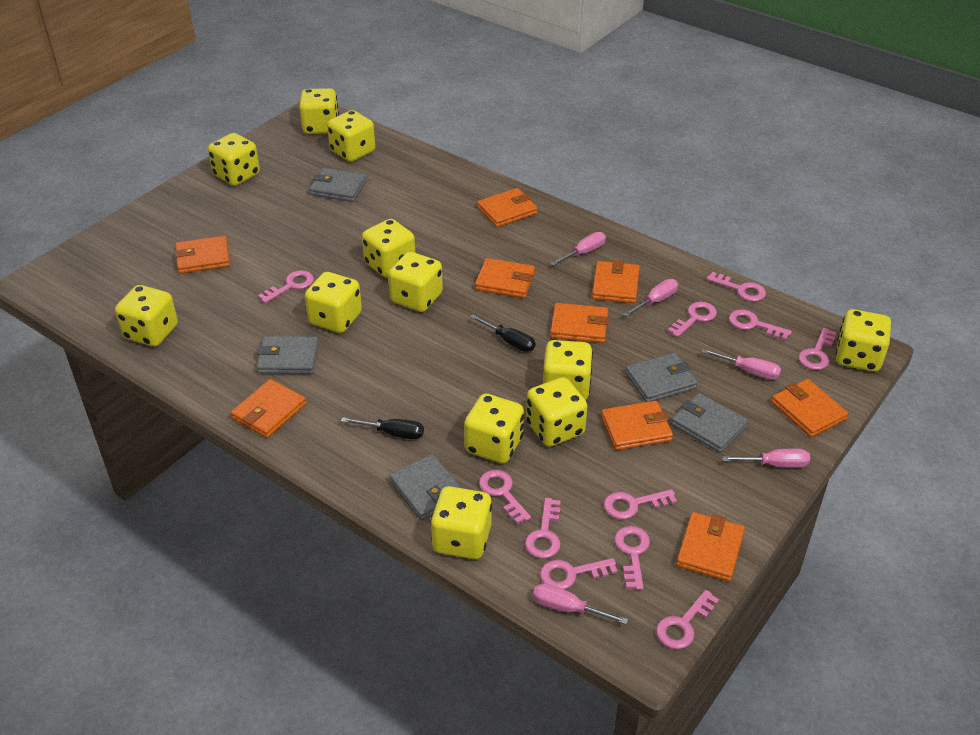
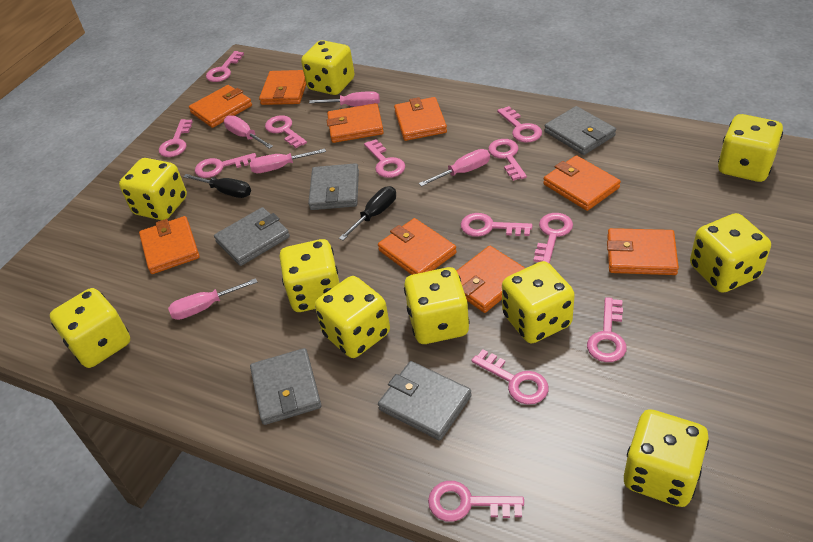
pink key: [258,270,314,304] [479,470,531,524] [525,498,561,559] [540,558,618,590] [604,489,677,519] [614,526,650,590] [656,590,719,649] [667,302,717,338] [706,272,766,302] [729,309,792,340] [798,328,836,370] = 11 -> [159,119,193,157] [195,153,256,178] [206,51,244,82] [265,115,307,148] [364,139,405,178] [428,481,524,522] [461,213,532,237] [471,349,548,405] [488,139,527,181] [497,106,542,143] [534,213,573,264] [587,297,627,362] = 12
yellow dice: [115,285,178,347] [208,133,260,186] [299,88,339,134] [305,272,362,333] [327,110,375,162] [362,219,415,278] [388,252,443,312] [430,486,492,559] [464,394,524,464] [526,377,587,447] [543,340,593,400] [836,309,891,372] = 12 -> [50,288,130,368] [119,158,187,220] [279,239,339,312] [301,40,355,95] [315,276,390,358] [404,267,470,344] [502,261,575,343] [624,409,709,507] [690,213,771,293] [718,114,783,182] = 10

